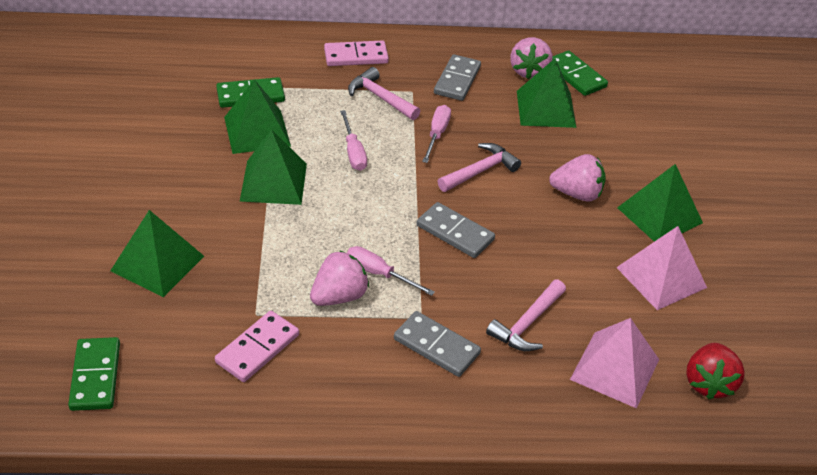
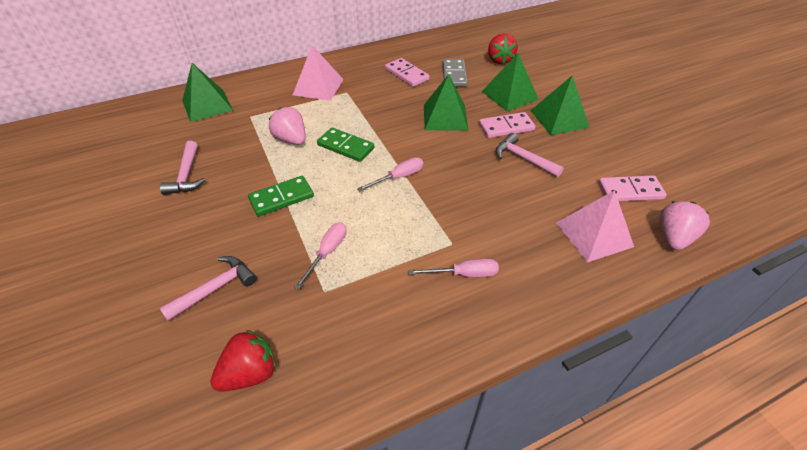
green domino: [68,337,120,411] [216,77,285,108] [552,50,608,96] = 3 -> [248,176,314,216] [317,128,374,162] = 2
green pyramid: [110,210,204,297] [224,79,291,154] [240,129,307,205] [517,58,576,128] [617,164,703,242] = 5 -> [182,63,233,122] [424,74,468,130] [482,53,539,111] [530,76,590,135] = 4
grey domino: [394,311,481,377] [417,202,495,258] [434,54,481,101] = 3 -> [443,59,468,87] = 1
pink domino: [215,311,299,382] [324,41,389,66] = 2 -> [385,58,430,87] [479,112,535,138] [598,175,667,201] = 3
pink strawberry: [310,250,369,306] [510,37,552,79] [549,154,606,202] = 3 -> [269,107,306,145] [659,201,710,250] = 2
red strawberry: [686,343,745,399] = 1 -> [210,330,276,391] [488,33,518,64] = 2

